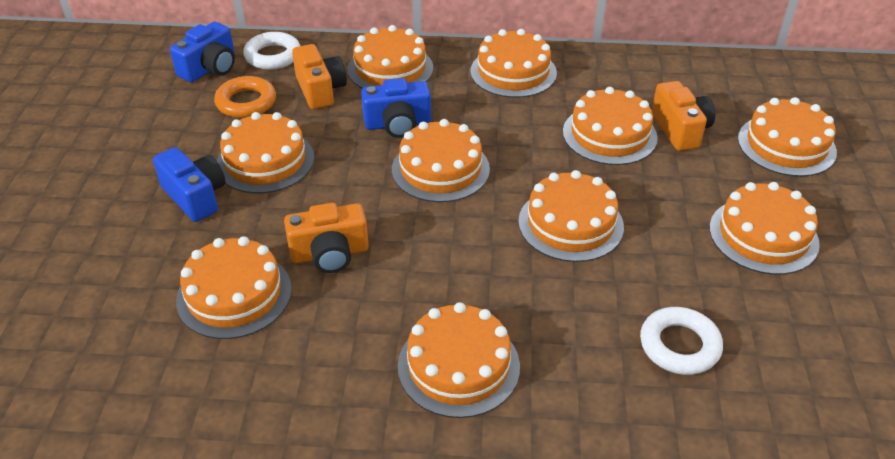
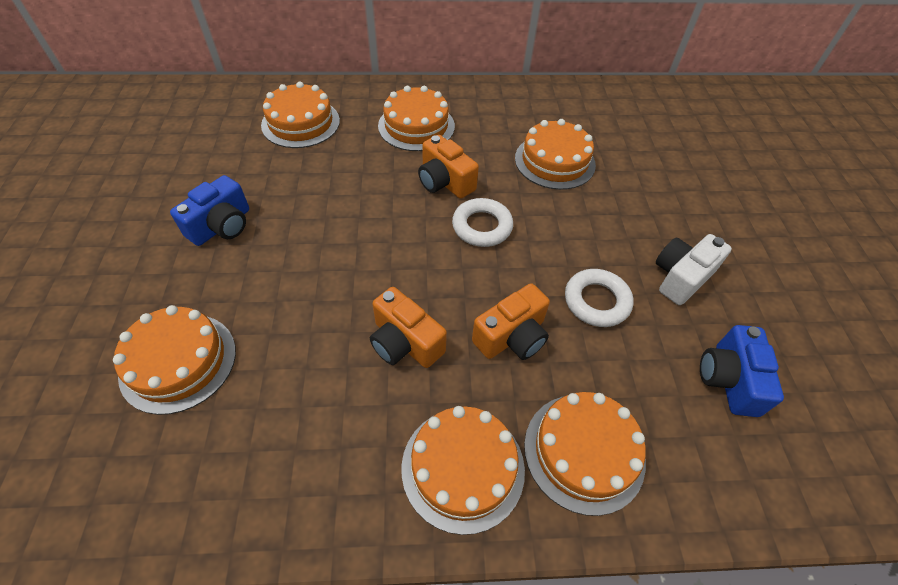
blue camera: [153,147,225,222] [170,22,235,82] [361,78,431,138] = 3 -> [170,175,249,246] [700,325,784,417] = 2
orange cake: [176,236,292,339] [217,112,314,194] [347,25,433,88] [392,119,490,202] [398,302,520,418] [471,29,557,98] [518,170,624,262] [563,87,658,165] [709,182,820,275] [738,97,837,177] = 10 -> [113,305,236,415] [261,82,340,148] [378,86,455,151] [402,406,525,535] [515,119,596,190] [524,392,646,516] = 6
orange ring: [214,76,276,118] = 1 -> none = 0
white camera: none = 0 -> [656,234,732,305] = 1

